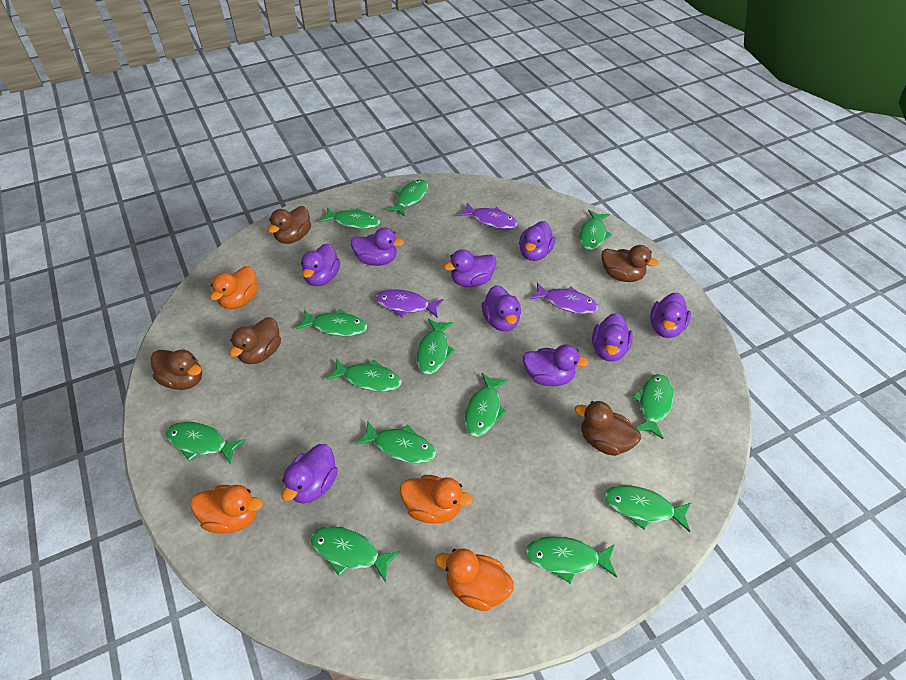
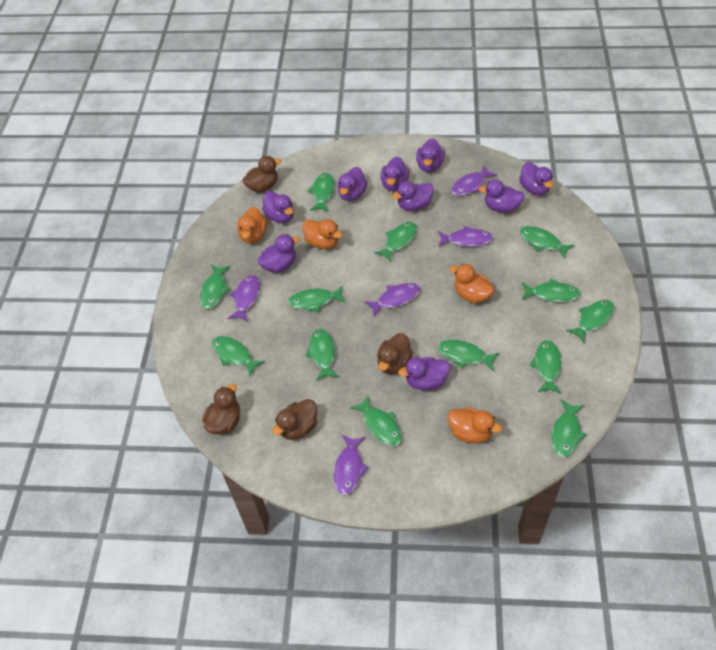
brown duck: [151,350,202,390] [229,317,281,364] [268,206,311,244] [575,401,641,456] [602,245,659,282] = 5 -> [202,384,240,434] [242,156,281,192] [272,399,317,440] [377,333,413,375] = 4
purple fish: [375,289,444,318] [458,203,518,229] [529,282,598,314] = 3 -> [227,275,260,322] [334,435,369,495] [364,283,421,317] [438,226,493,247] [451,166,497,196] = 5

